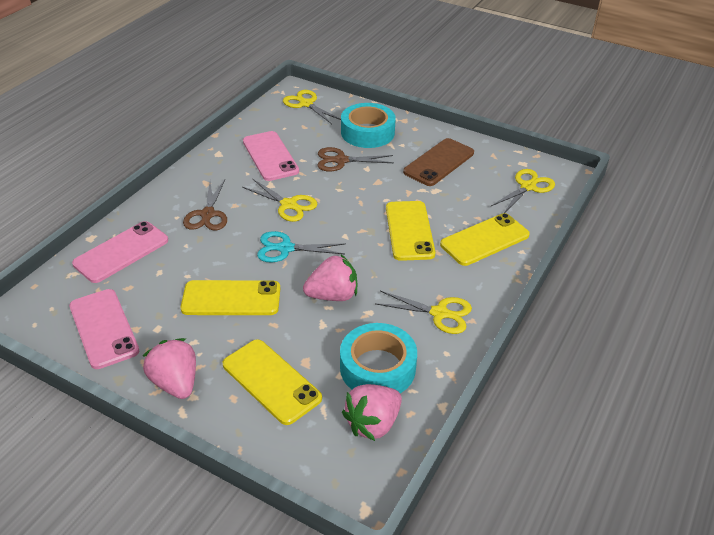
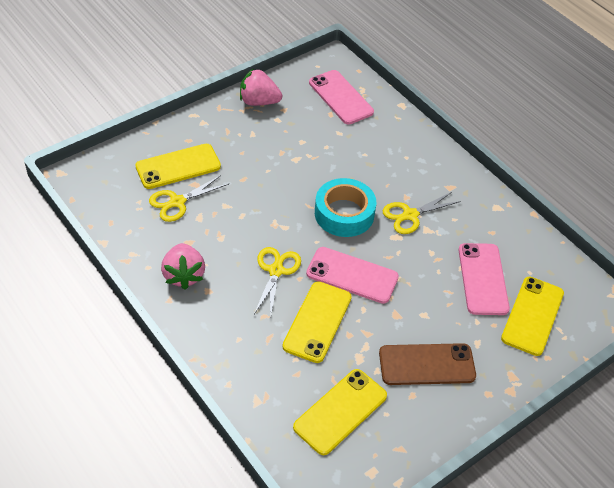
brown scissors: [183,180,227,230] [318,147,393,172] = 2 -> none = 0
pink strawberry: [143,338,196,399] [303,255,357,301] [342,384,402,441] = 3 -> [161,243,205,290] [240,69,282,106] = 2
turquoise scissors: [257,231,346,263] = 1 -> none = 0
turquoise tape: [340,323,417,393] [341,103,396,148] = 2 -> [315,178,376,237] = 1
yellow scissors: [242,179,318,222] [283,90,341,124] [375,291,472,334] [491,169,555,213] = 4 -> [149,175,229,222] [254,247,301,316] [382,192,461,234] = 3

